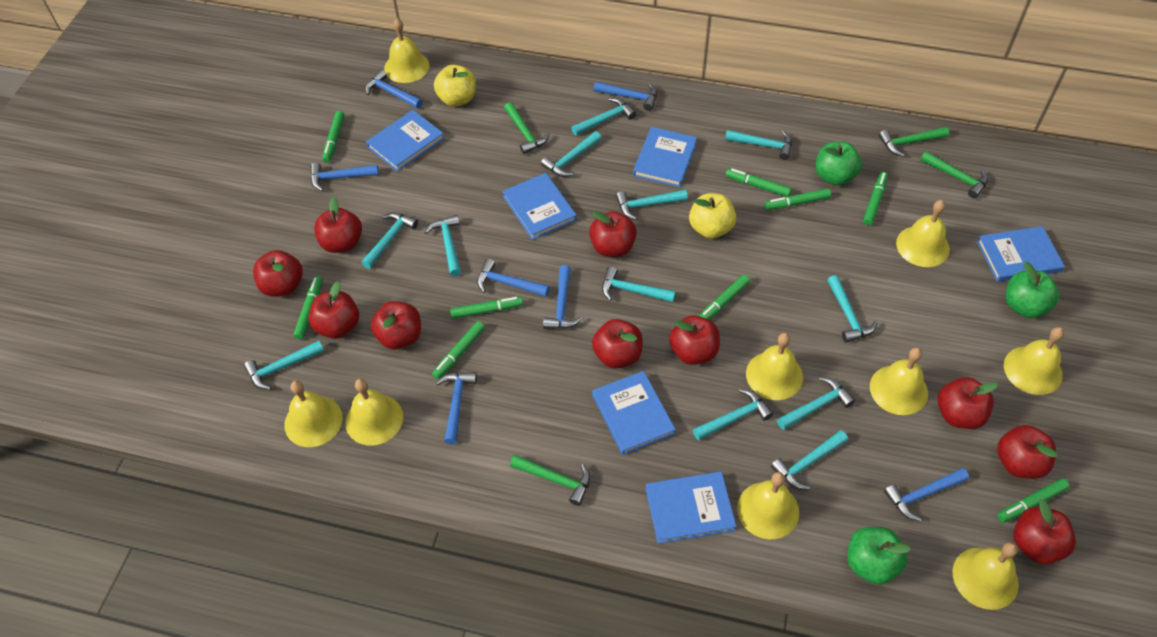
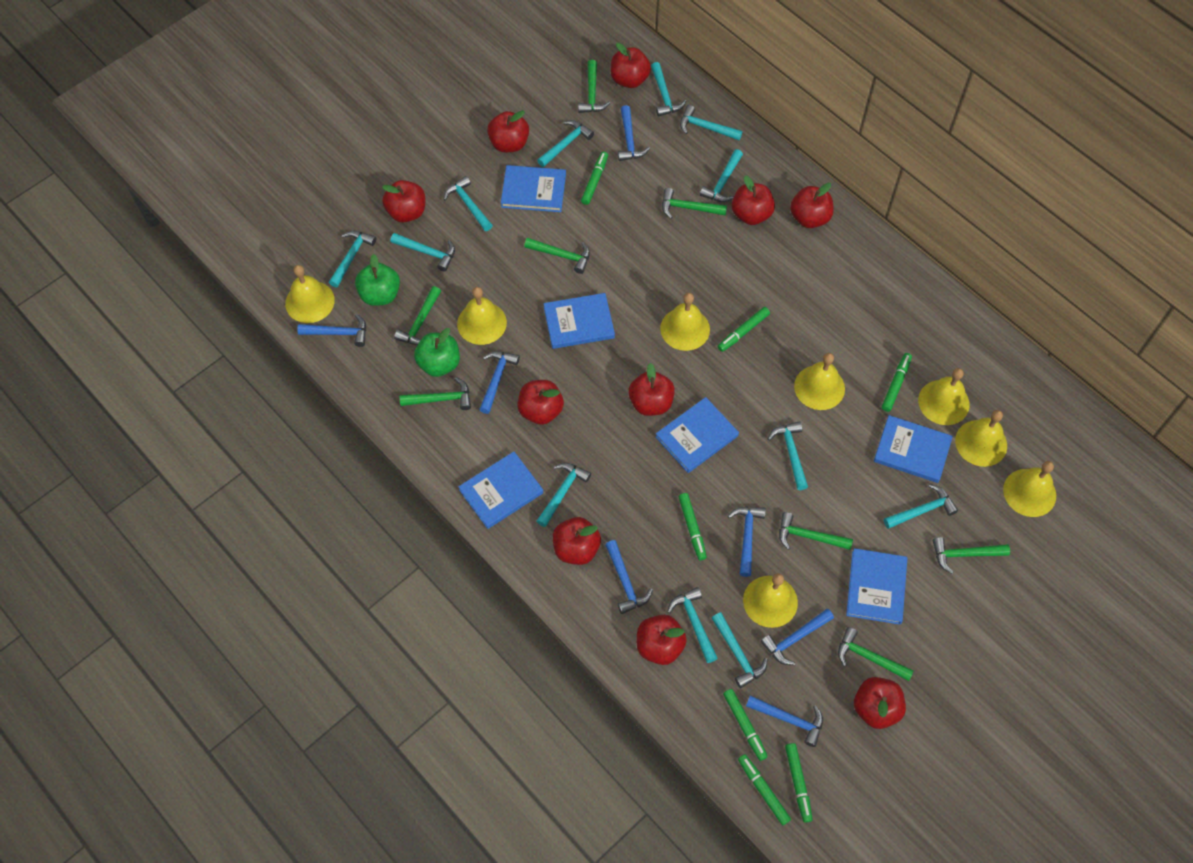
green apple: [816,141,862,186] [847,527,911,585] [1006,262,1059,318] = 3 -> [355,254,400,306] [414,328,460,377] = 2
green hammer: [504,102,549,154] [510,454,591,506] [879,127,949,157] [920,151,988,198] = 4 -> [394,286,441,345] [400,377,471,410] [524,238,590,274] [578,60,610,113] [662,188,727,219] [779,512,853,550] [838,627,914,681] [933,537,1010,574] = 8
green marker: [294,276,322,339] [322,111,345,163] [432,321,485,379] [450,297,523,319] [699,275,750,320] [726,168,792,197] [765,188,831,210] [863,172,888,225] [997,478,1069,523] = 9 -> [581,152,608,205] [679,493,707,560] [718,307,770,352] [723,689,768,761] [738,754,791,825] [785,743,813,823] [882,353,912,412] = 7
yellow apple: [434,65,476,107] [689,193,736,239] = 2 -> none = 0
yellow bell: [284,380,343,447] [345,378,403,445] [384,18,430,83] [737,472,799,539] [746,333,803,400] [870,347,928,415] [896,200,950,267] [952,542,1019,610] [1004,327,1064,395] = 9 -> [285,265,335,323] [457,287,507,345] [660,293,710,351] [743,573,798,628] [794,353,845,410] [918,368,970,425] [955,410,1007,467] [1003,461,1056,517] = 8

